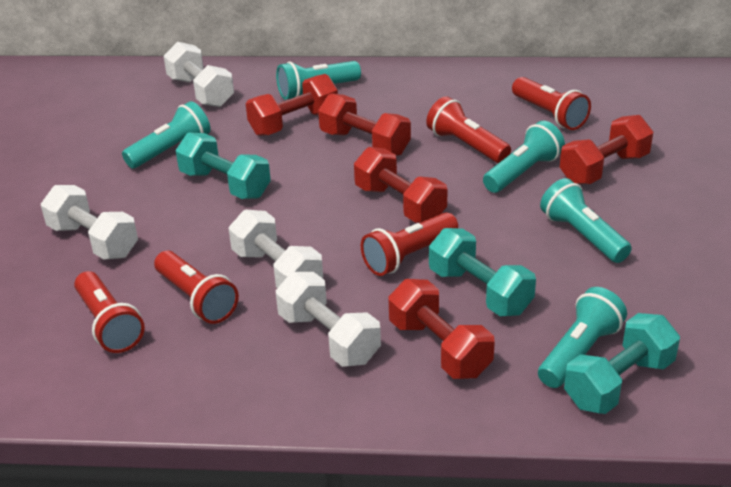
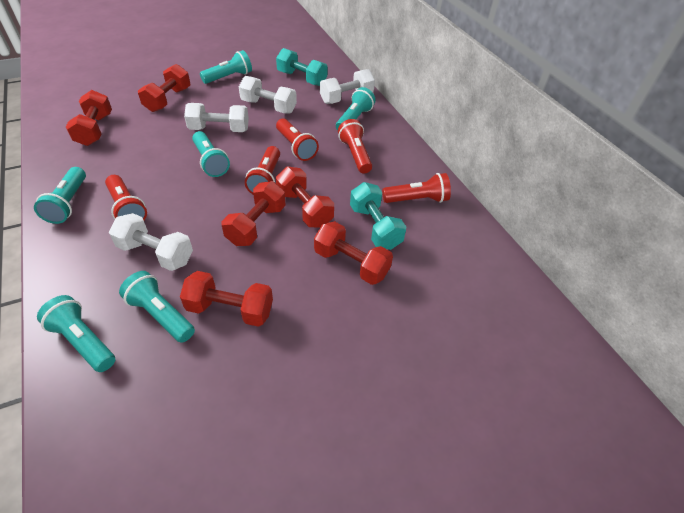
red dumbbell: [246,74,338,136] [318,93,411,156] [354,147,447,223] [389,279,495,379] [560,115,653,184] = 5 -> [66,90,112,146] [138,64,190,112] [180,271,273,327] [222,181,286,246] [276,167,334,228] [314,221,393,285] = 6
turquoise dumbbell: [175,132,271,199] [429,228,536,316] [564,313,680,414] = 3 -> [276,48,328,86] [350,182,406,250] = 2
turquoise flashlight: [122,101,211,169] [276,61,361,100] [483,121,565,193] [538,287,627,388] [540,178,632,263] = 5 -> [34,167,86,224] [37,295,115,372] [119,271,195,343] [192,131,230,177] [200,50,252,84] [336,87,376,130] = 6

